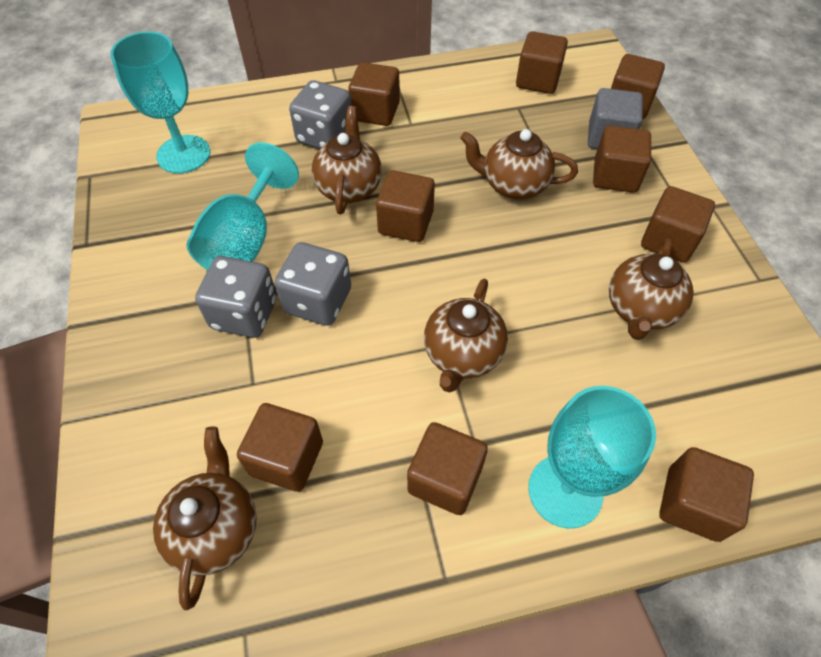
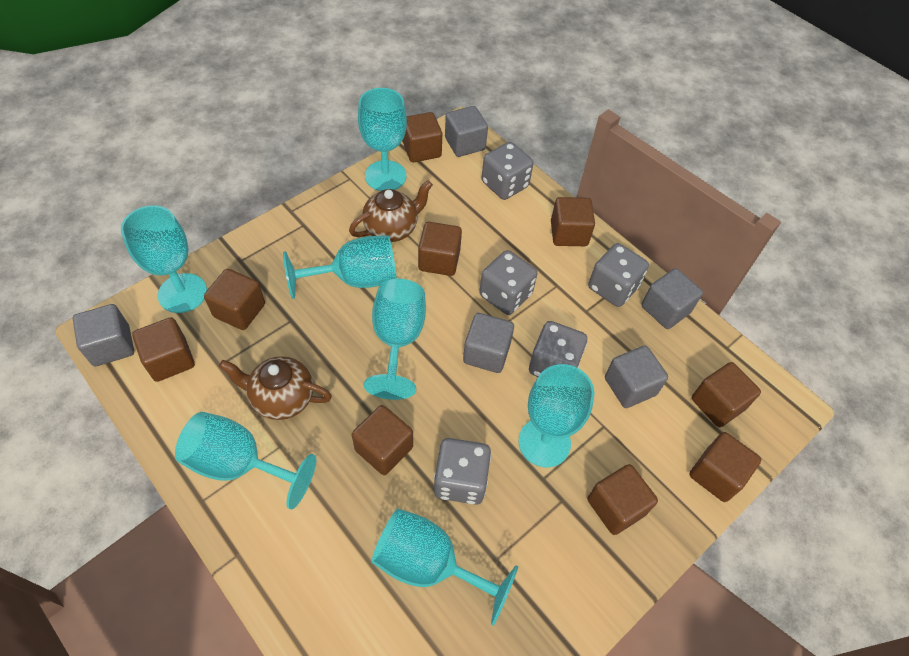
brown teapot: [153,427,257,610] [312,106,382,214] [424,279,508,393] [460,129,578,199] [609,238,694,340] = 5 -> [219,356,332,420] [349,180,433,242] = 2
grey cube: [588,88,643,149] = 1 -> [73,304,134,366] [445,106,488,157] [463,313,514,373] [605,346,668,408] [642,268,703,329] = 5
grey dice: [195,256,277,338] [274,242,351,326] [289,80,352,149] = 3 -> [434,438,491,505] [479,250,537,315] [482,142,533,200] [529,321,587,377] [588,243,649,307] = 5
turquoise goblet: [110,31,210,173] [186,142,299,270] [528,386,656,529] = 3 -> [121,205,207,313] [175,412,316,510] [283,236,397,299] [358,88,407,191] [364,279,426,400] [372,509,518,626] [518,364,595,467] = 7

